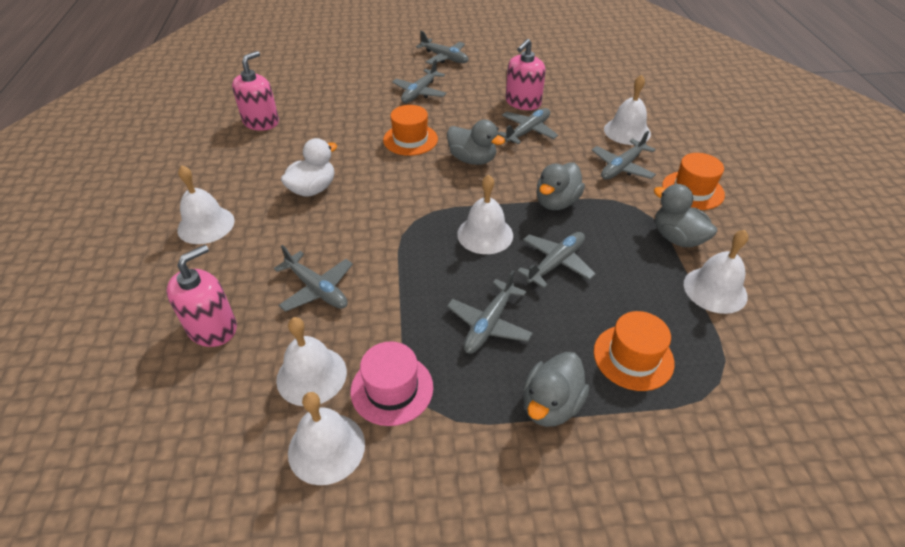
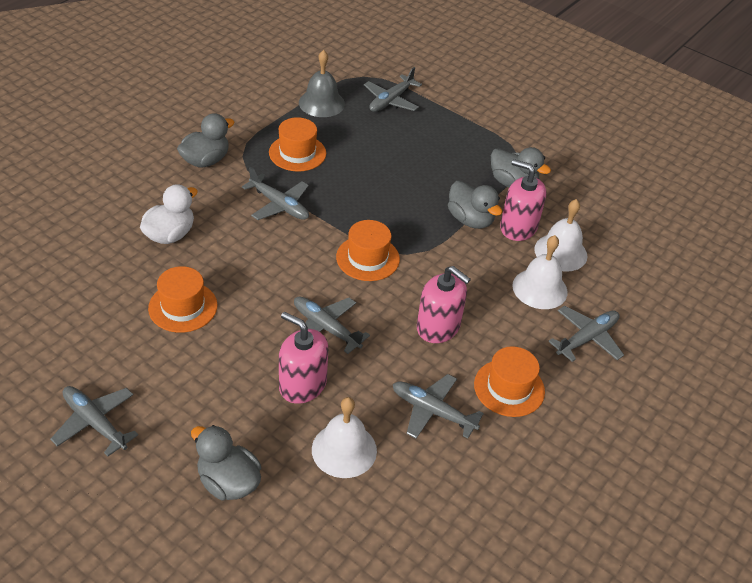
grey bell: none = 0 -> [299,50,345,117] = 1
grey plane: [274,245,353,312] [392,59,447,103] [416,31,469,64] [447,270,533,354] [498,108,558,144] [517,232,596,288] [592,131,656,180] = 7 -> [50,386,138,456] [242,167,309,220] [294,296,370,354] [364,67,422,112] [393,374,484,439] [548,306,624,362] = 6
orange hat: [383,105,438,156] [594,311,675,391] [662,153,725,210] = 3 -> [148,266,217,333] [269,117,326,171] [336,220,400,281] [474,346,545,417] = 4
pink hat: [350,341,433,426] = 1 -> none = 0
white bell: [177,165,235,244] [276,317,347,406] [288,392,365,485] [457,174,513,254] [604,75,651,145] [684,230,748,314] = 6 -> [312,397,377,478] [512,235,568,309] [534,199,588,272] = 3

